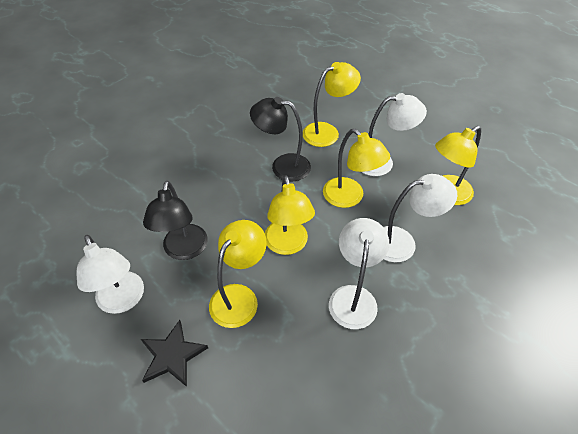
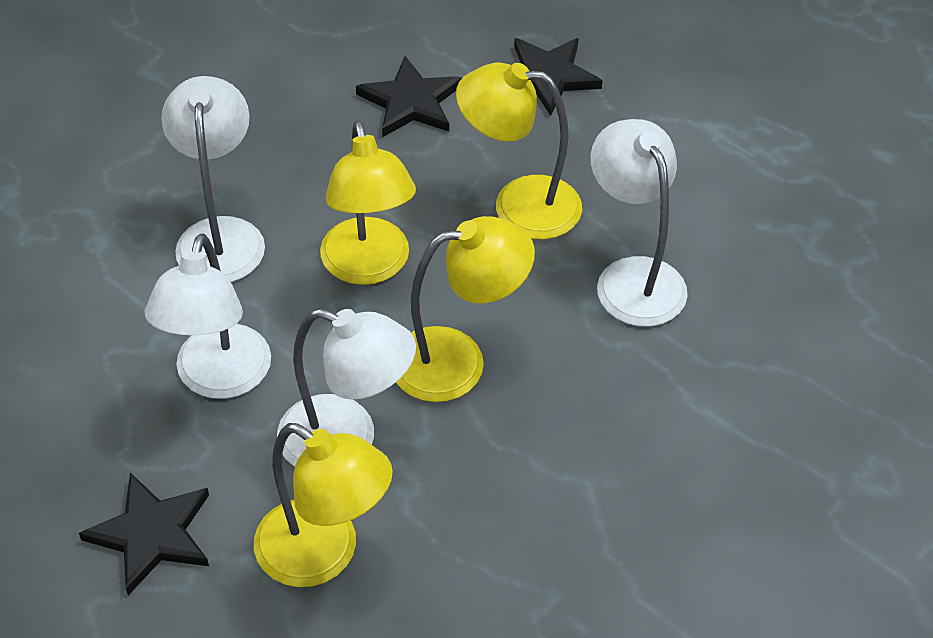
black lamp: [143,181,208,260] [250,97,311,181] = 2 -> none = 0
black star: [141,320,208,387] = 1 -> [79,473,209,596] [356,56,462,137] [514,38,603,116] = 3
yellow lamp: [209,220,267,328] [265,175,315,255] [303,62,361,147] [323,129,390,208] [435,126,481,205] = 5 -> [254,423,393,587] [320,121,416,285] [396,216,535,402] [456,63,582,239] = 4

